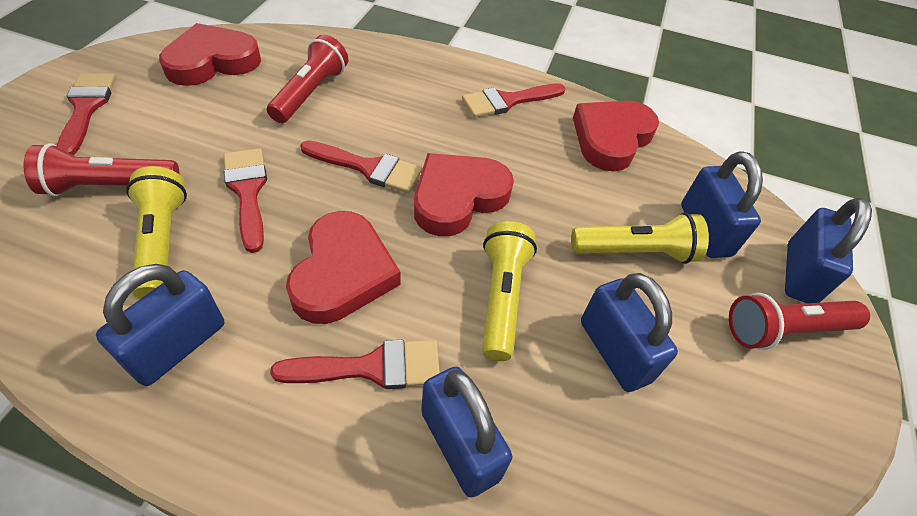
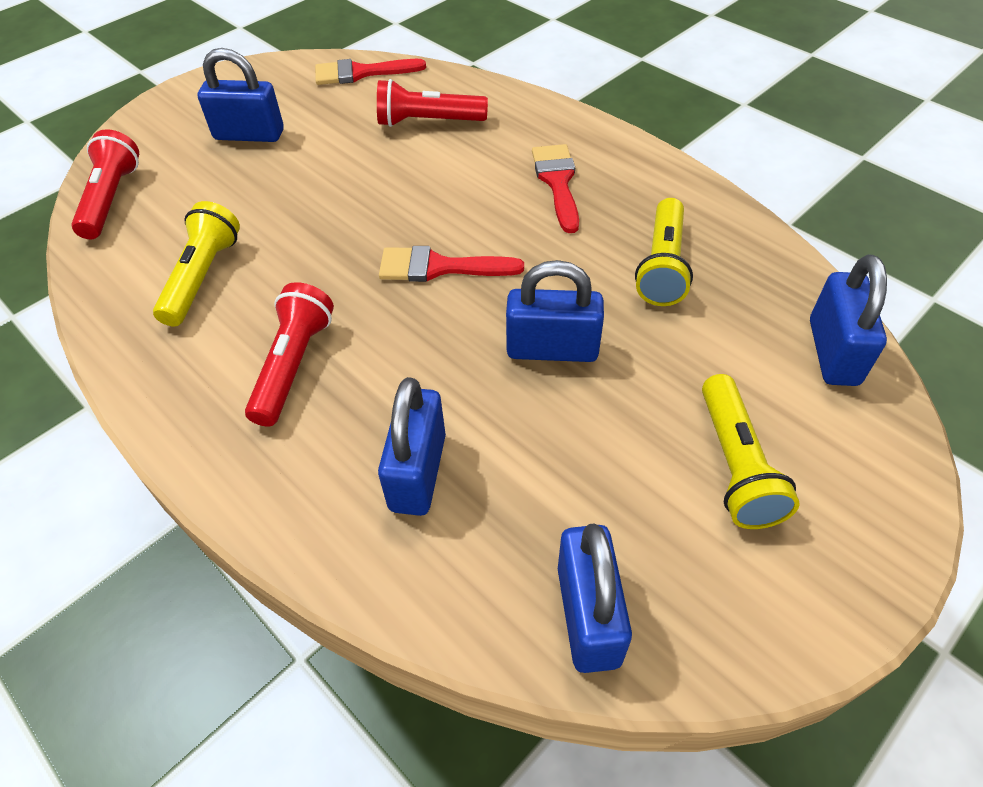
red brush: [57,73,116,155] [224,148,267,253] [270,340,440,389] [300,140,422,193] [462,83,565,118] = 5 -> [315,59,426,85] [379,246,524,282] [532,144,579,233] = 3
red heart: [159,23,261,86] [286,211,401,324] [414,153,514,236] [573,101,659,171] = 4 -> none = 0

